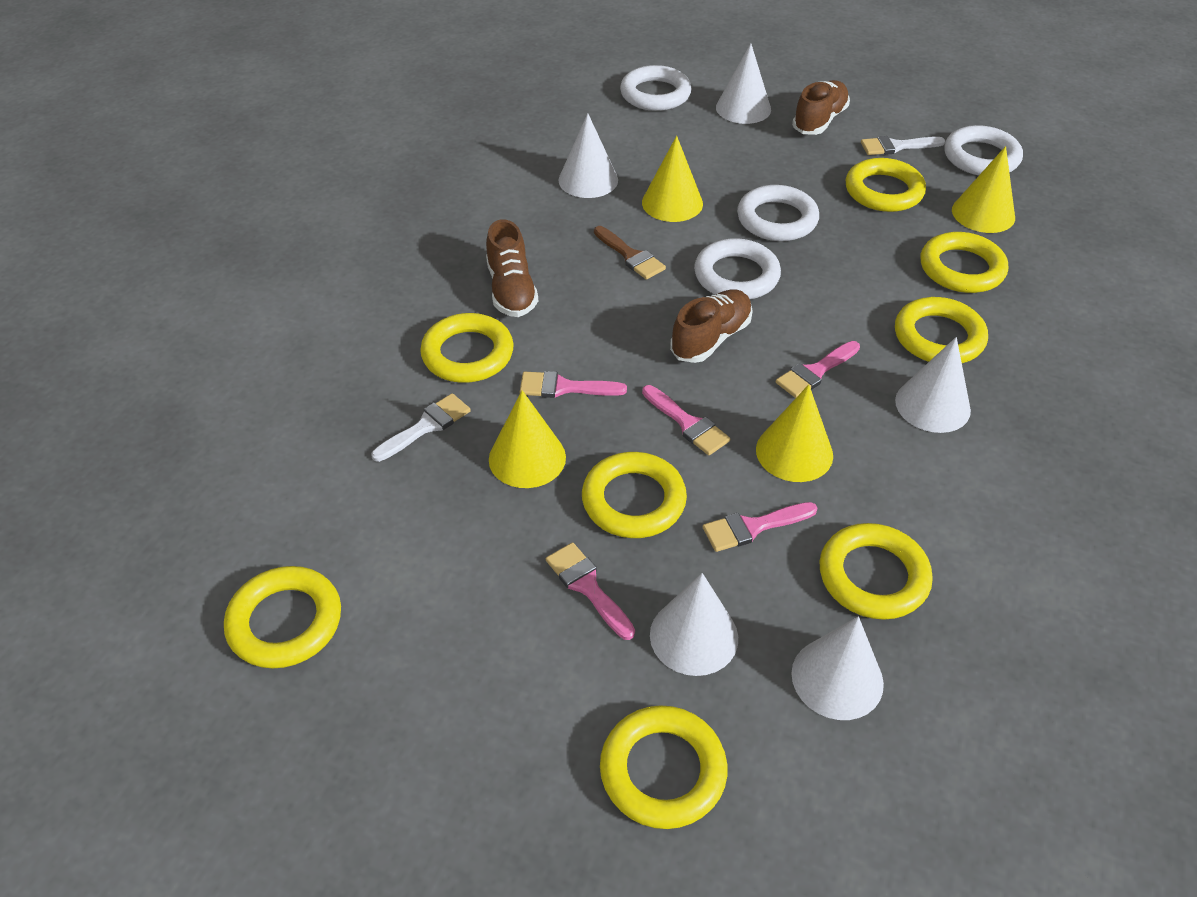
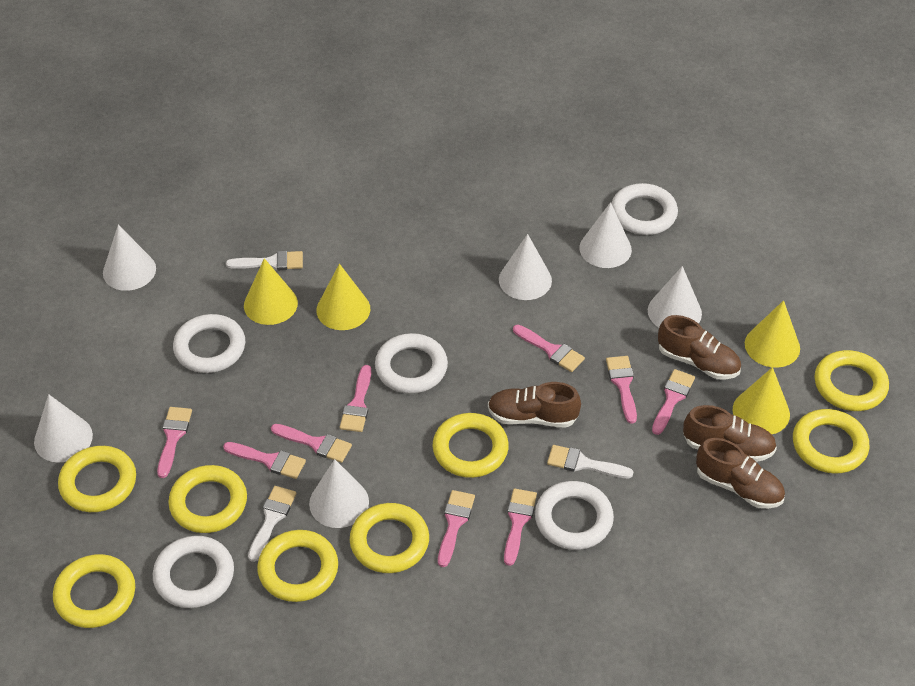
brown brush: [594,226,666,280] = 1 -> none = 0
brown shoe: [486,219,538,317] [670,290,753,363] [792,80,850,135] = 3 -> [488,382,581,428] [658,315,741,380] [683,405,777,462] [696,438,785,509] = 4
pink brush: [520,371,627,398] [546,542,635,640] [642,385,730,455] [703,502,818,552] [776,341,860,398] = 5 -> [157,407,192,478] [223,442,306,479] [271,424,352,463] [340,365,371,432] [438,490,475,567] [504,488,537,566] [513,325,585,372] [606,356,637,424] [652,369,695,435] = 9
white brush: [371,393,471,462] [861,136,945,155] = 2 -> [226,251,303,270] [248,486,296,562] [547,445,633,478] = 3
white cone: [558,113,618,198] [650,573,738,676] [716,43,771,124] [791,616,884,720] [895,337,971,433] = 5 -> [34,394,93,462] [103,225,156,291] [309,459,369,528] [499,234,552,300] [579,202,632,268] [648,266,702,327] = 6
white ring: [620,65,692,111] [694,238,781,299] [737,185,819,241] [944,125,1023,175] = 4 -> [153,536,234,608] [173,314,245,373] [375,333,448,393] [535,481,614,550] [611,183,678,235] = 5

